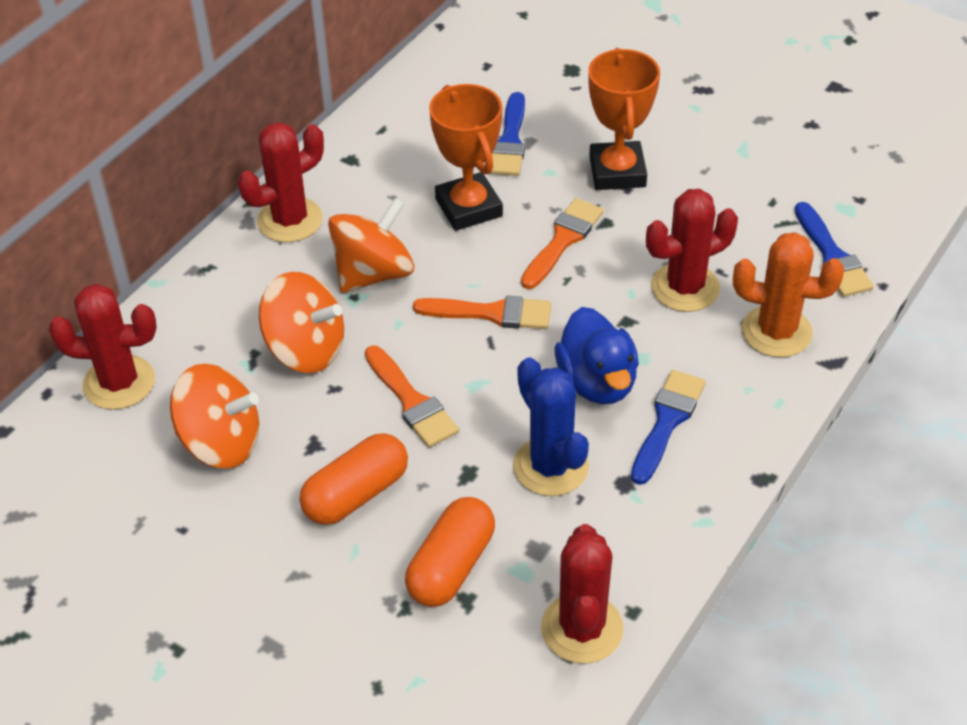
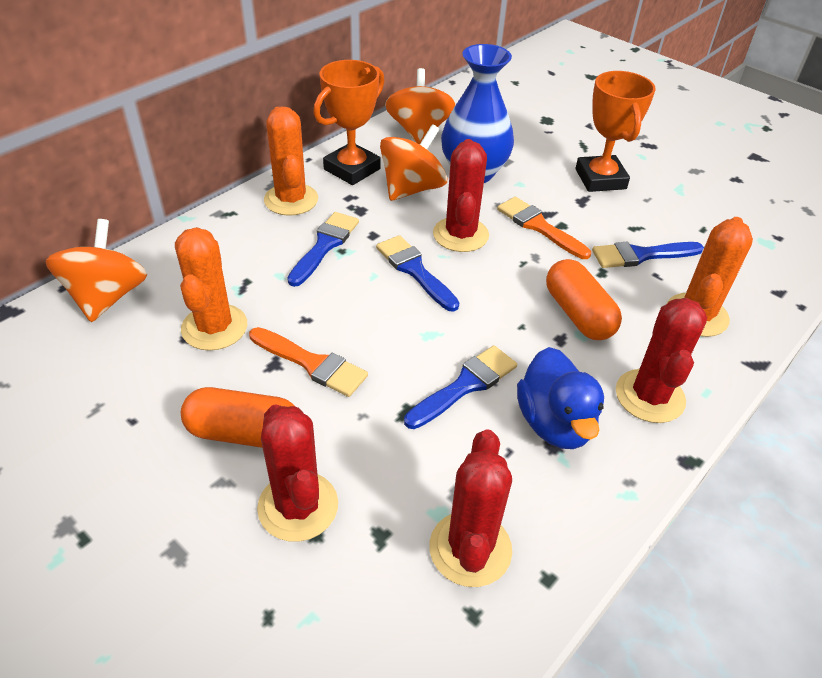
blue brush: [490,92,525,176] [631,370,706,485] [795,202,874,297] = 3 -> [287,212,359,287] [376,235,459,312] [404,345,517,429] [592,242,704,268] = 4
blue cactus: [513,357,589,496] = 1 -> none = 0
blue vase: none = 0 -> [441,44,514,183] = 1
orange brush: [365,345,459,447] [413,296,551,329] [521,198,604,289] = 3 -> [249,327,368,397] [497,197,591,259] = 2
orange cactus: [733,232,844,357] = 1 -> [175,227,247,351] [264,106,318,216] [667,217,753,337] = 3

